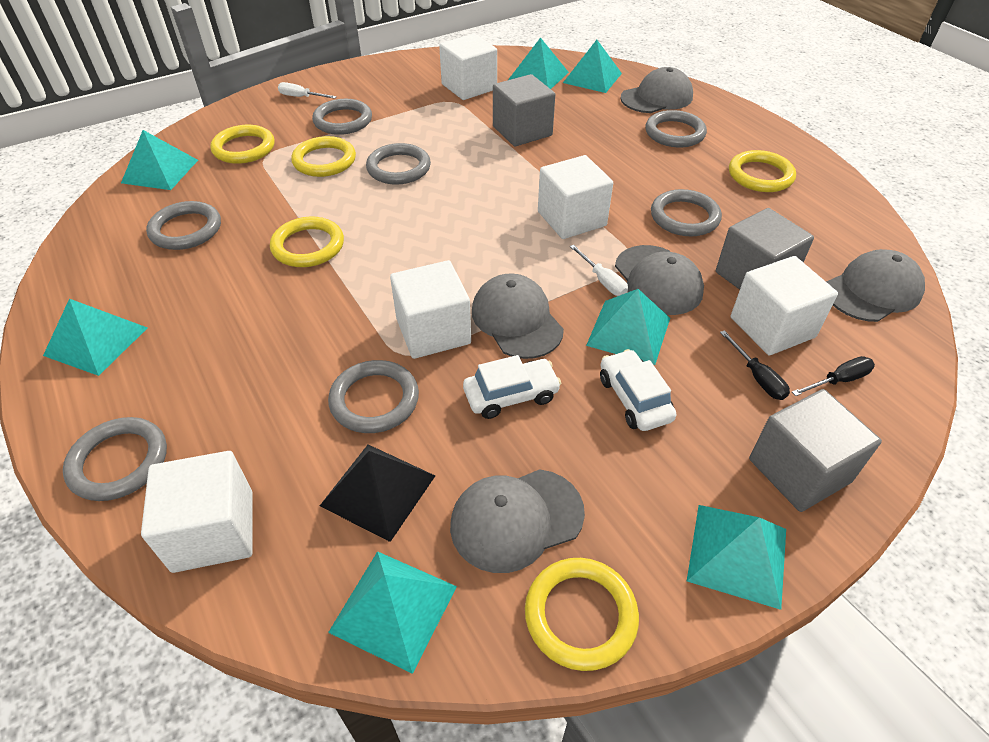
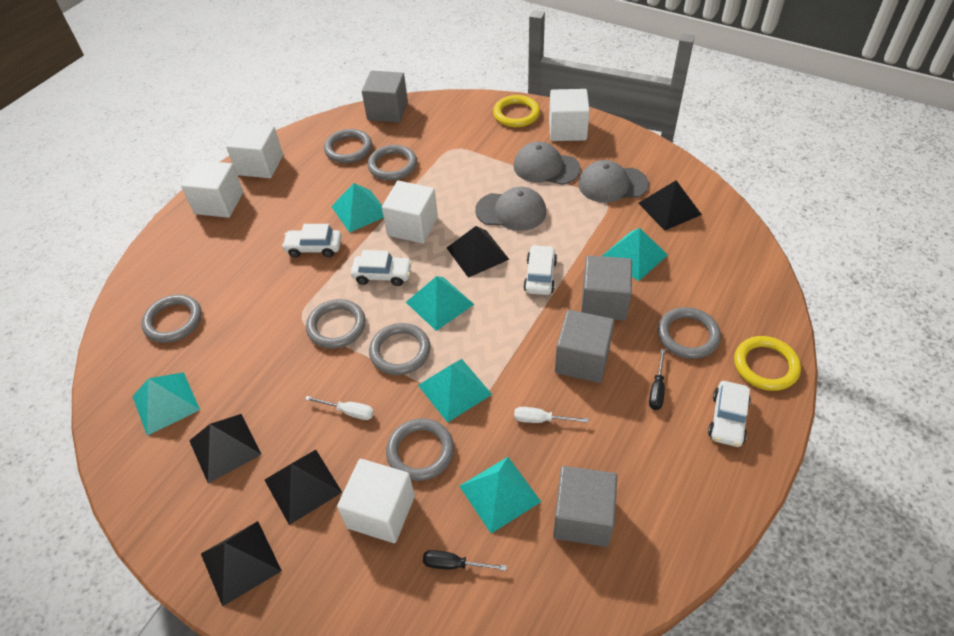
black pyramid: [320,444,435,542] = 1 -> [189,414,262,483] [201,521,282,607] [265,450,342,525] [447,226,510,278] [638,181,702,231] = 5
grey cap: [450,469,585,573] [472,273,564,359] [615,245,704,315] [620,67,693,113] [826,249,925,322] = 5 -> [475,187,546,231] [513,142,581,185] [578,160,649,203] = 3
grey cube: [493,74,555,147] [716,208,814,290] [749,389,882,512] = 3 -> [362,71,408,122] [553,466,617,547] [555,310,614,383] [581,255,632,320] = 4
turquoise pyramid: [43,299,147,376] [121,130,198,190] [328,551,457,674] [508,37,569,89] [563,40,622,93] [586,289,670,365] [687,505,786,610] = 7 -> [132,372,200,436] [331,183,384,233] [406,276,474,331] [418,359,492,423] [459,457,541,534] [602,228,668,281] = 6
white car: [463,355,561,419] [600,349,676,431] = 2 -> [282,224,342,258] [351,250,412,286] [523,245,557,295] [708,381,751,447] = 4
yellow ring: [210,125,274,164] [270,216,344,267] [291,136,356,177] [525,558,639,671] [729,150,796,192] = 5 -> [493,95,540,127] [734,336,801,391] = 2

